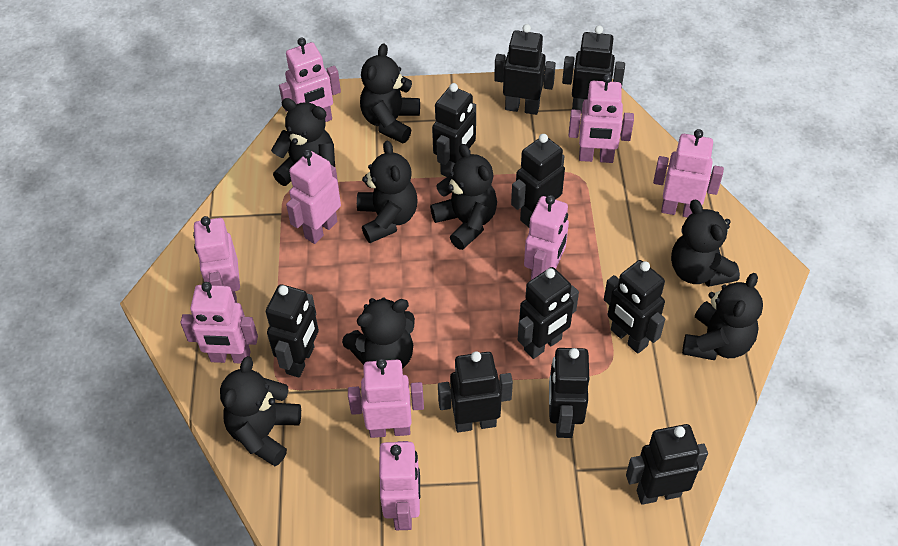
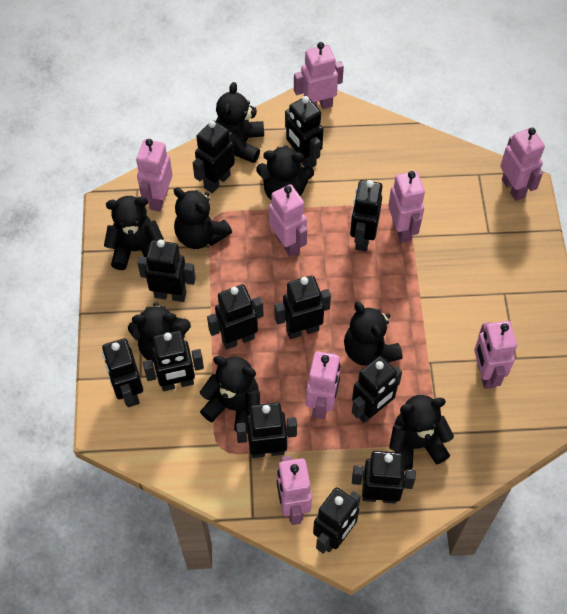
black robot: [266,284,319,378] [432,83,476,177] [438,351,513,432] [494,24,556,115] [511,134,565,227] [518,267,579,359] [549,348,589,438] [562,25,625,113] [604,260,665,354] [626,424,708,505] = 10 -> [102,338,143,407] [137,240,196,302] [143,331,204,391] [193,120,235,193] [207,284,264,350] [236,403,297,458] [274,275,331,339] [285,96,323,168] [313,487,361,554] [350,180,382,252] [352,356,402,423] [352,451,416,504] = 12
pink robot: [181,282,258,363] [193,216,240,303] [279,38,341,122] [286,149,341,244] [348,358,424,438] [379,441,420,530] [524,195,569,280] [569,74,634,163] [653,129,724,218] = 9 -> [136,139,173,212] [269,184,307,257] [277,456,312,525] [294,42,344,109] [306,351,341,419] [388,171,425,243] [474,321,517,389] [500,128,545,201] = 8

